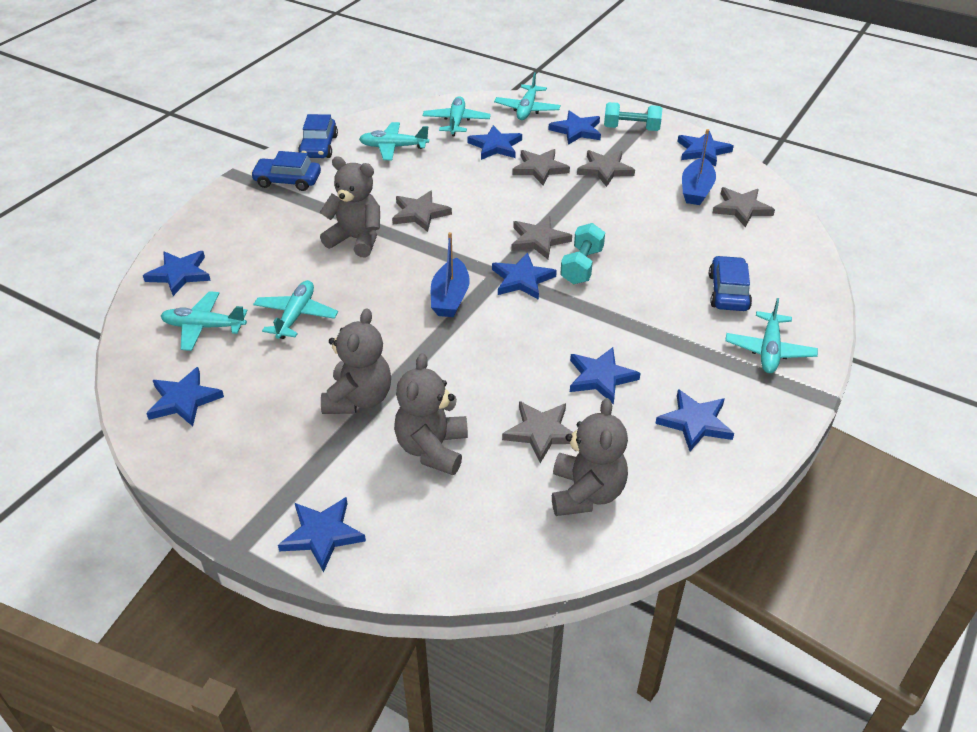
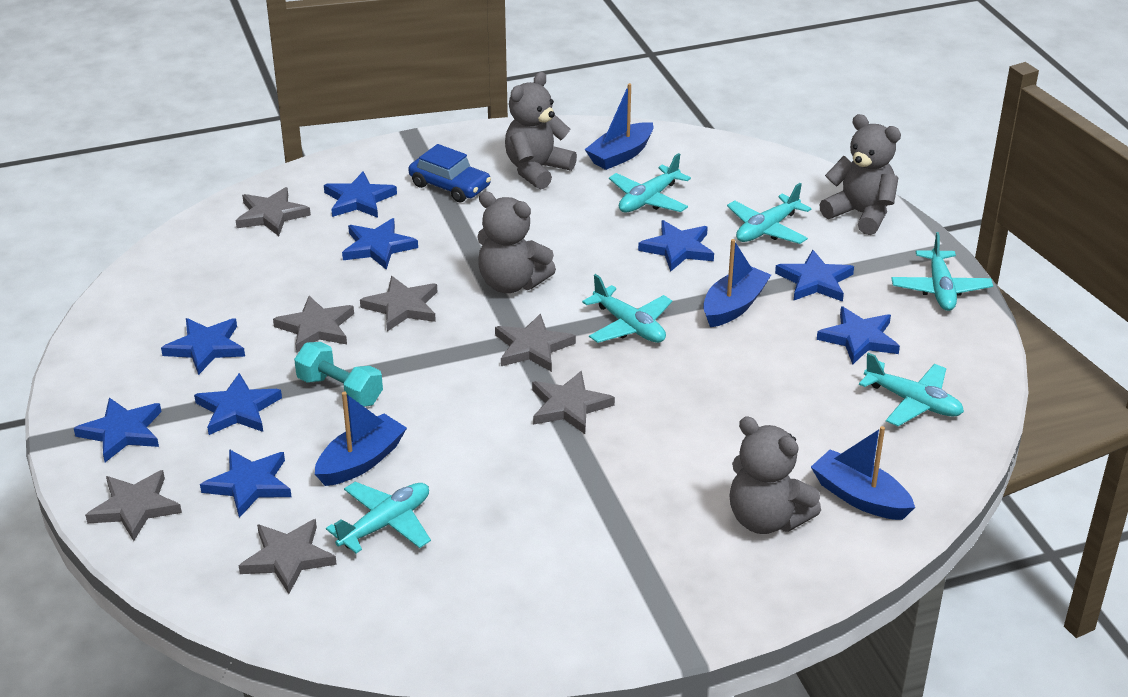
blue boat: [431,232,470,317] [682,129,716,205] = 2 -> [315,392,407,486] [585,83,653,170] [703,239,771,327] [811,426,915,520] = 4
blue car: [251,151,321,191] [298,114,338,158] [709,256,752,311] = 3 -> [408,144,491,202] = 1
grey star: [392,191,452,232] [502,401,573,463] [511,216,572,259] [512,149,570,185] [577,150,635,187] [713,187,775,228] = 6 -> [85,470,182,541] [236,187,311,236] [239,519,337,594] [273,296,354,353] [360,276,437,332] [495,313,576,372] [532,371,615,434] = 7
turquoise dumbbell: [560,223,605,284] [604,102,663,131] = 2 -> [294,342,383,407] = 1

